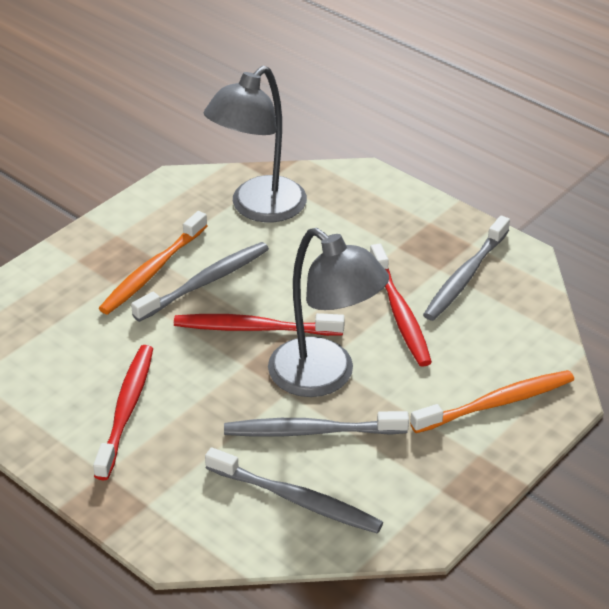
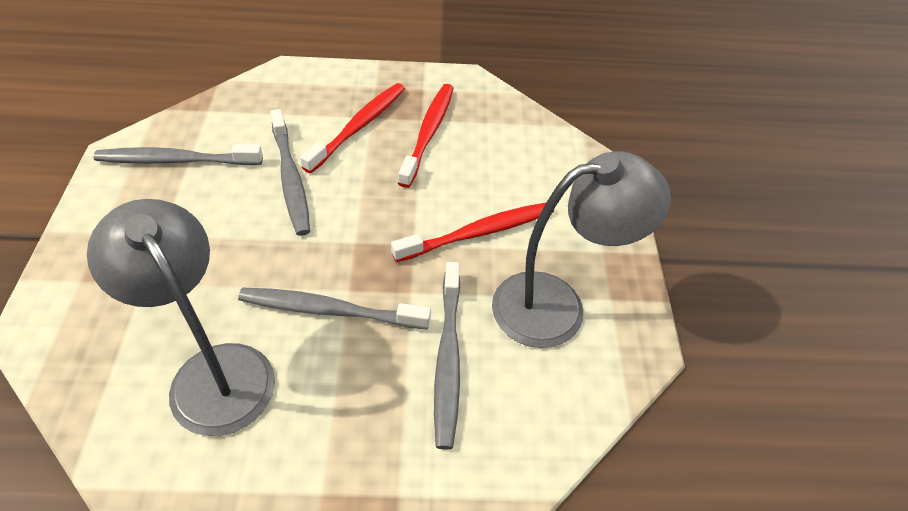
orange toothbrush: [98,211,208,314] [410,370,574,433] = 2 -> none = 0

